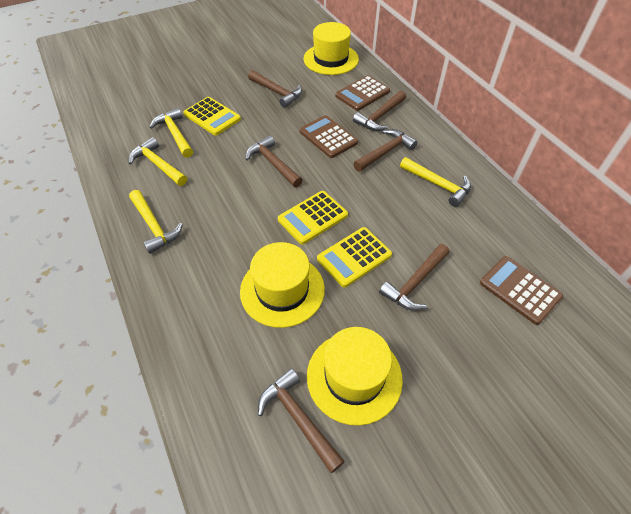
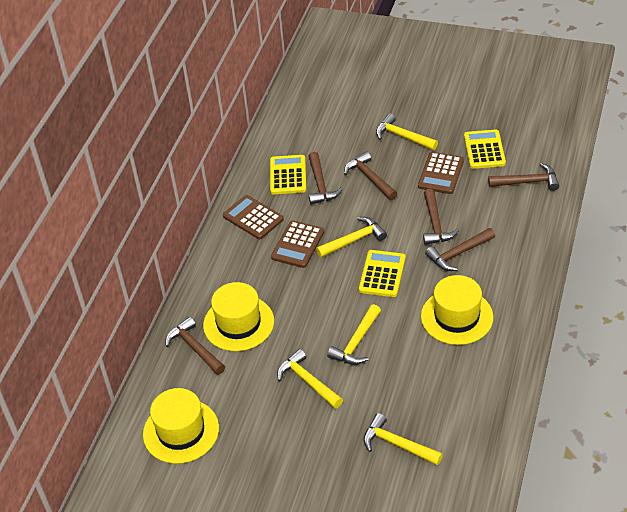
yellow hammer: [129,137,187,186] [129,190,183,254] [149,108,193,158] [400,157,471,207] = 4 -> [277,349,343,409] [316,217,387,258] [327,304,381,365] [363,413,443,466] [376,113,438,150] = 5

